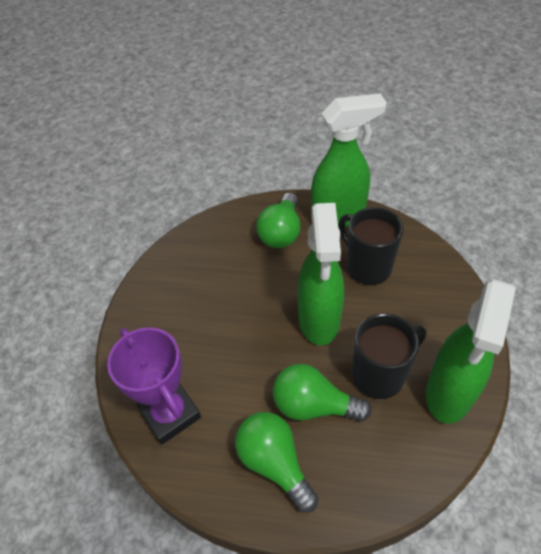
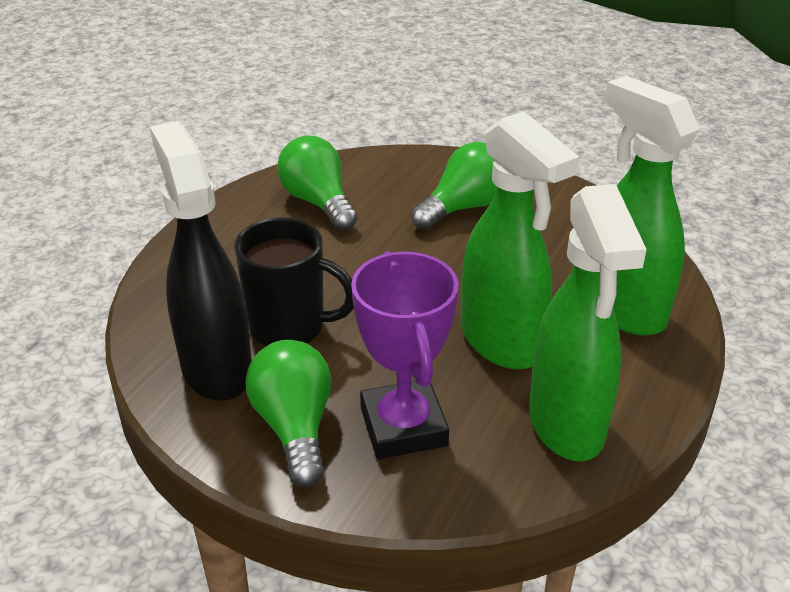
black mug: [338,207,404,285] [352,314,426,399] = 2 -> [234,217,354,346] = 1
black spray bottle: none = 0 -> [150,121,252,401] = 1

